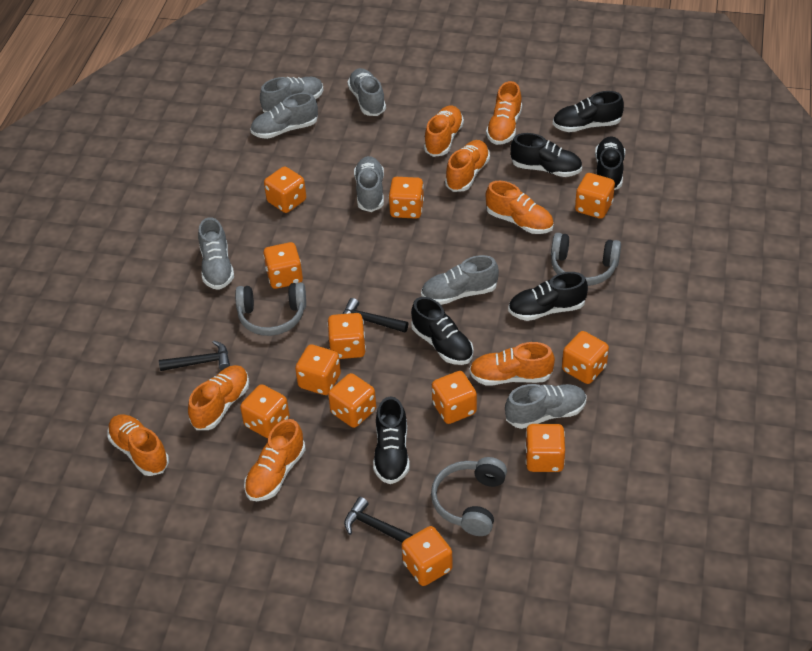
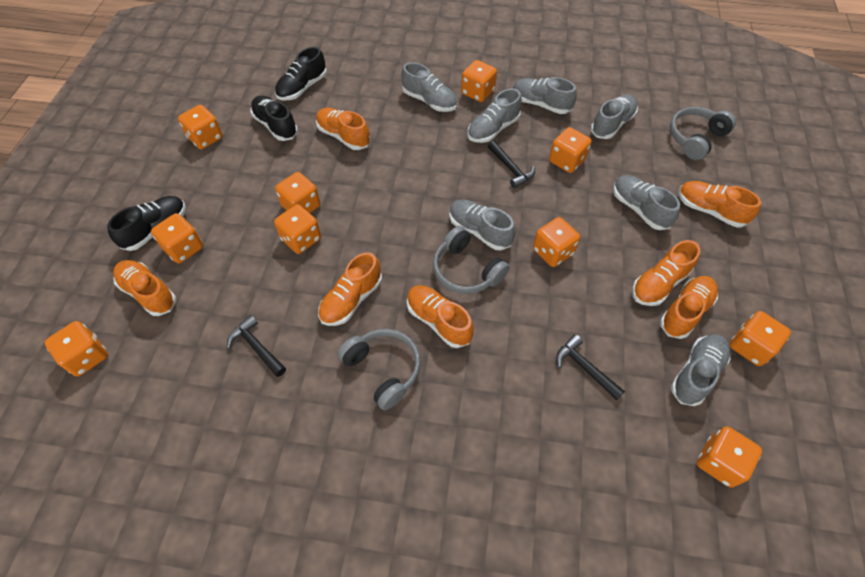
black shoe: [373,397,410,484] [411,297,473,365] [508,272,588,321] [511,133,582,177] [553,91,624,132] [595,136,625,190] = 6 -> [107,196,186,251] [250,96,298,141] [275,47,327,100] = 3
orange dice: [240,384,290,438] [263,242,303,289] [264,166,306,213] [295,344,341,395] [327,313,366,359] [328,373,376,428] [389,177,424,219] [401,526,453,586] [432,371,477,424] [525,424,565,472] [562,331,609,384] [575,173,615,219] = 12 -> [44,321,108,377] [151,213,203,263] [178,105,223,149] [274,204,321,254] [275,172,320,213] [461,60,497,102] [533,217,580,267] [549,127,592,173] [697,426,762,487] [730,311,791,366] = 10
orange shoe: [107,414,169,476] [188,365,249,430] [244,419,306,501] [424,106,464,157] [445,140,490,192] [469,342,555,385] [486,81,522,145] [486,181,554,234] = 8 -> [113,260,176,316] [316,108,370,150] [318,252,382,326] [407,285,474,348] [632,240,700,306] [660,276,718,339] [678,181,761,227] = 7

